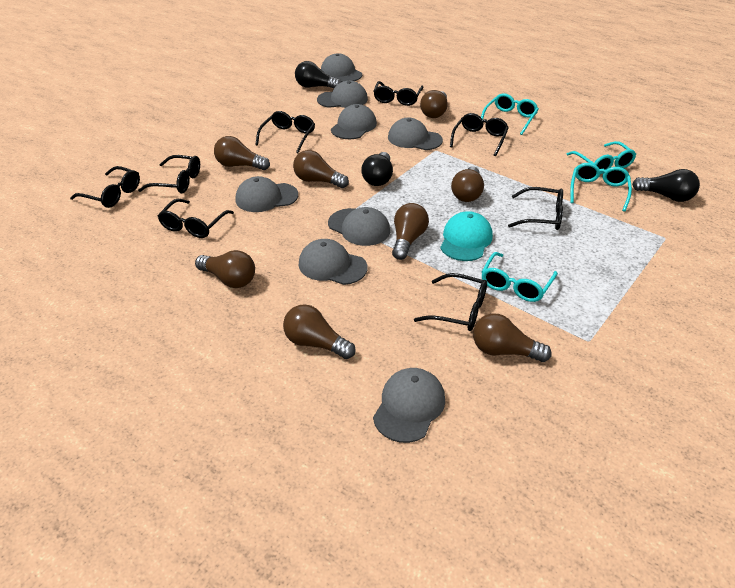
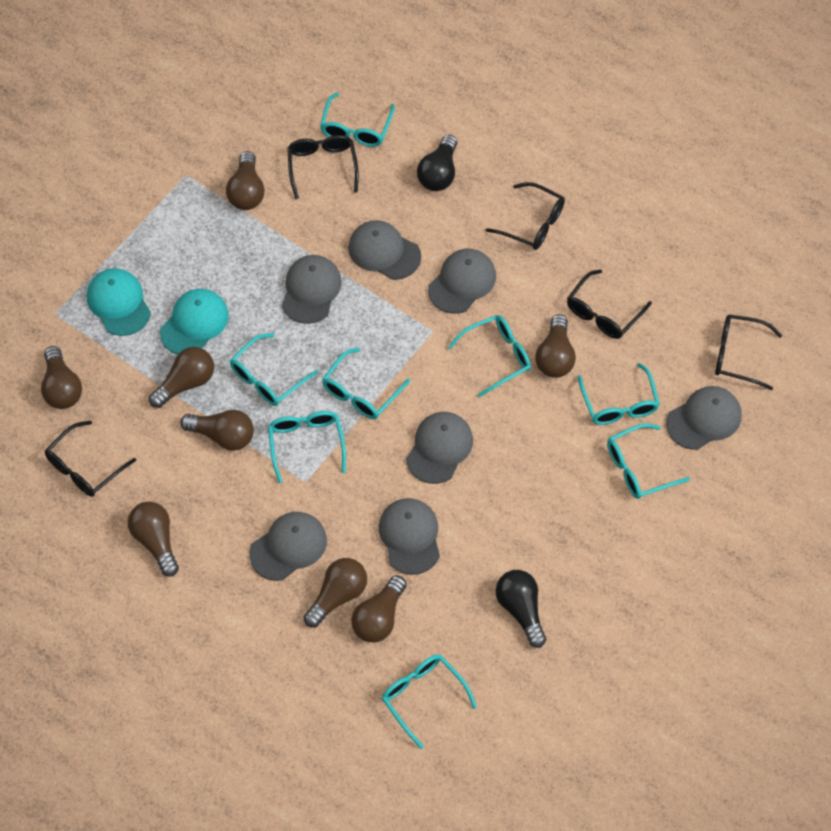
black glasses: [70,166,140,208] [138,155,200,194] [158,199,234,238] [255,111,315,153] [373,81,423,106] [414,273,487,331] [450,113,509,156] [508,187,563,230] = 8 -> [45,421,136,497] [287,135,359,199] [486,182,565,250] [567,269,652,339] [715,314,782,390] = 5
black light bulb: [295,61,341,89] [361,152,393,186] [632,169,700,202] = 3 -> [417,134,457,191] [496,570,546,648] = 2
grey cap: [236,176,298,212] [299,239,368,285] [317,81,368,108] [321,53,362,82] [328,207,390,246] [331,104,377,139] [373,368,445,443] [388,118,443,150] = 8 -> [249,512,327,581] [282,255,342,324] [348,220,421,280] [379,498,440,575] [406,412,473,484] [428,249,496,314] [666,386,741,450] = 7
turquoise cap: [440,211,493,261] = 1 -> [87,268,151,336] [160,289,229,355] = 2
turquoise glasses: [481,93,539,135] [482,252,558,302] [566,141,636,174] [570,163,632,212] = 4 -> [230,333,318,406] [268,411,346,483] [320,93,395,147] [322,347,410,419] [382,654,477,749] [448,315,531,397] [578,363,660,425] [607,423,690,499] = 8

